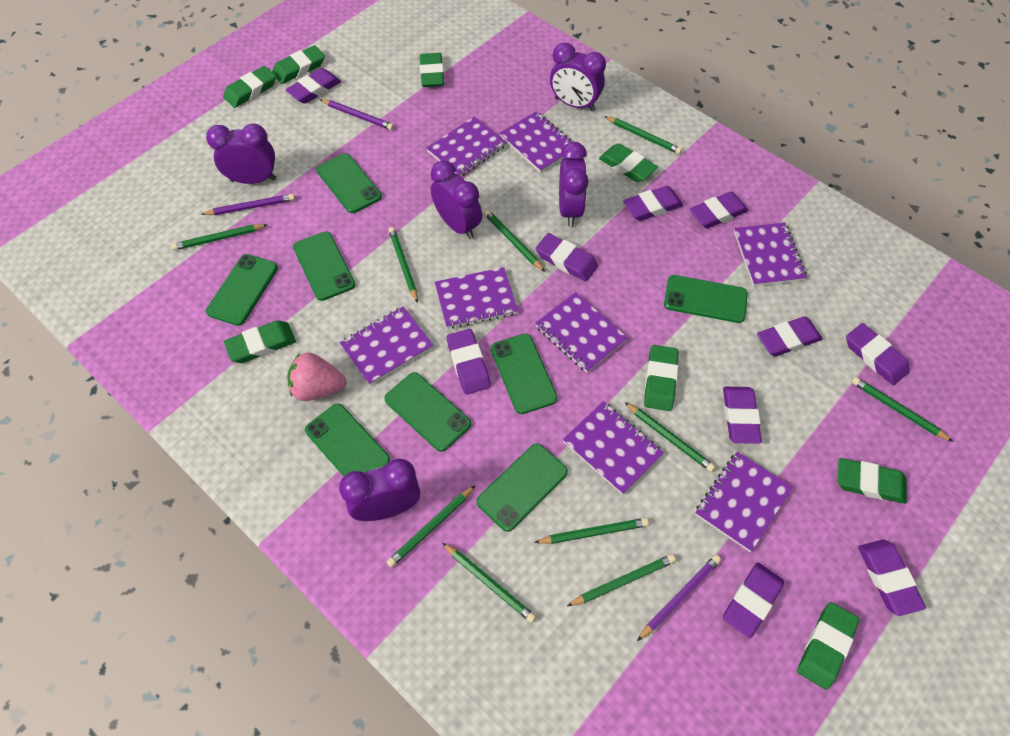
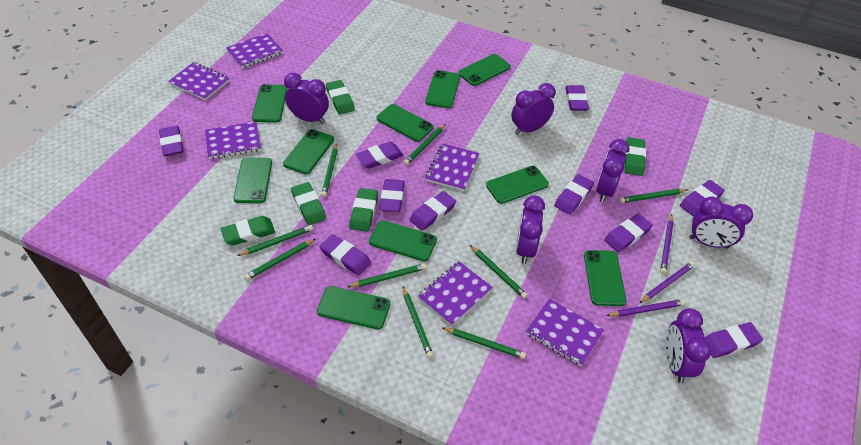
green eraser: [223,66,276,108] [224,320,296,363] [272,45,325,84] [419,53,444,87] [599,143,658,182] [644,345,679,411] [797,602,860,690] [838,458,907,504] = 8 -> [221,216,275,245] [291,182,326,225] [326,80,355,115] [349,188,378,232] [624,137,646,176] = 5
green pencil: [171,224,267,250] [387,486,475,568] [388,227,418,303] [442,542,536,623] [484,210,545,272] [534,518,649,544] [567,554,676,606] [604,116,682,154] [625,402,716,472] [852,377,953,442] = 10 -> [237,225,313,256] [244,239,315,280] [321,143,337,197] [347,264,426,287] [403,287,433,358] [404,124,446,165] [442,327,526,359] [470,245,528,299] [619,189,688,203] = 9
green phone: [206,254,278,326] [293,231,355,301] [305,404,390,476] [316,153,382,213] [384,372,471,452] [477,443,568,532] [491,334,558,414] [664,275,748,323] = 8 -> [233,158,272,203] [252,84,287,123] [283,129,334,174] [317,286,390,329] [369,220,437,262] [376,104,434,142] [425,70,460,108] [458,54,511,86] [486,166,549,204] [584,250,627,306] = 10
pink strawberry: [287,352,346,401] = 1 -> none = 0
purple clock: [206,124,276,184] [339,458,420,521] [431,161,482,239] [550,43,606,111] [559,142,589,227] = 5 -> [284,73,329,124] [511,83,556,135] [516,195,545,264] [596,139,630,203] [666,308,712,383] [689,197,753,248] = 6
purple notebook: [340,307,433,385] [426,117,507,176] [435,267,518,329] [499,111,572,173] [535,292,628,373] [563,401,664,495] [695,451,793,552] [734,222,807,286] = 8 -> [168,62,229,101] [205,122,261,159] [226,33,283,68] [418,261,493,326] [426,143,480,191] [526,299,604,366] = 6

